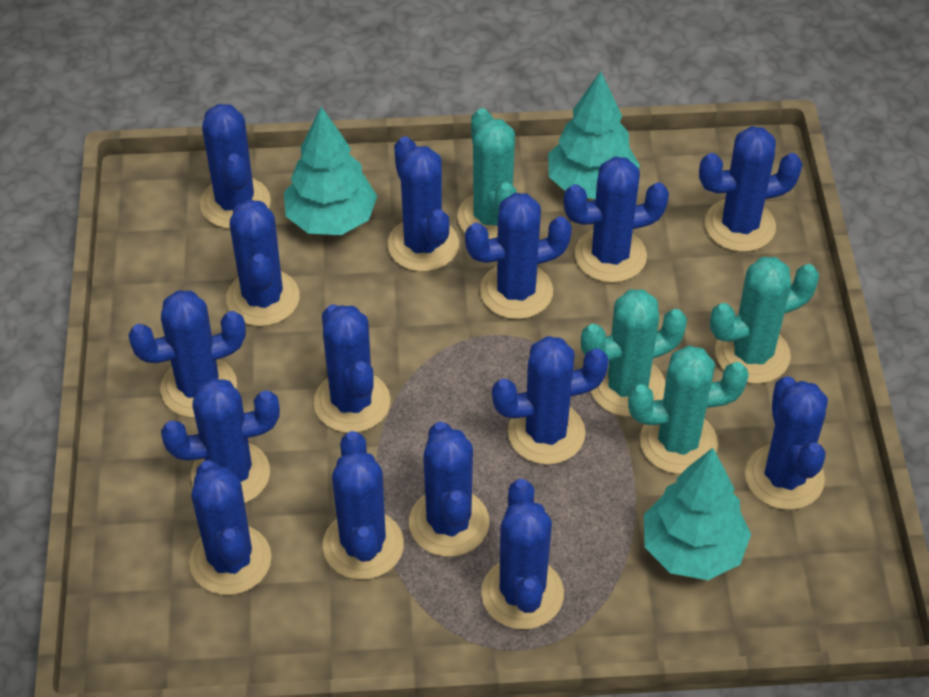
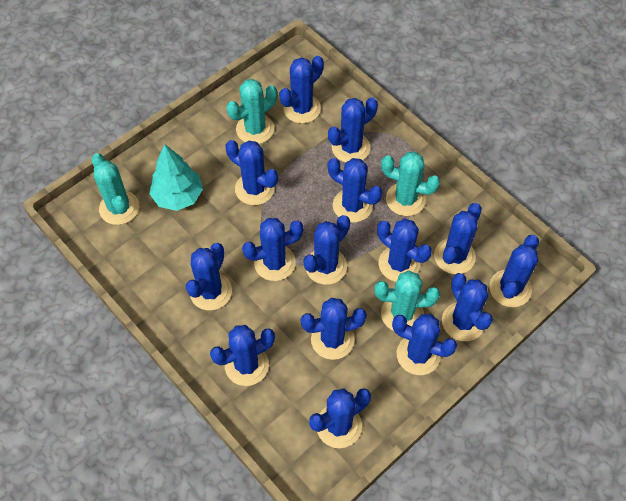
turquoise tree: [284,107,377,235] [548,71,640,199] [644,448,751,580] = 3 -> [149,144,203,211] = 1

